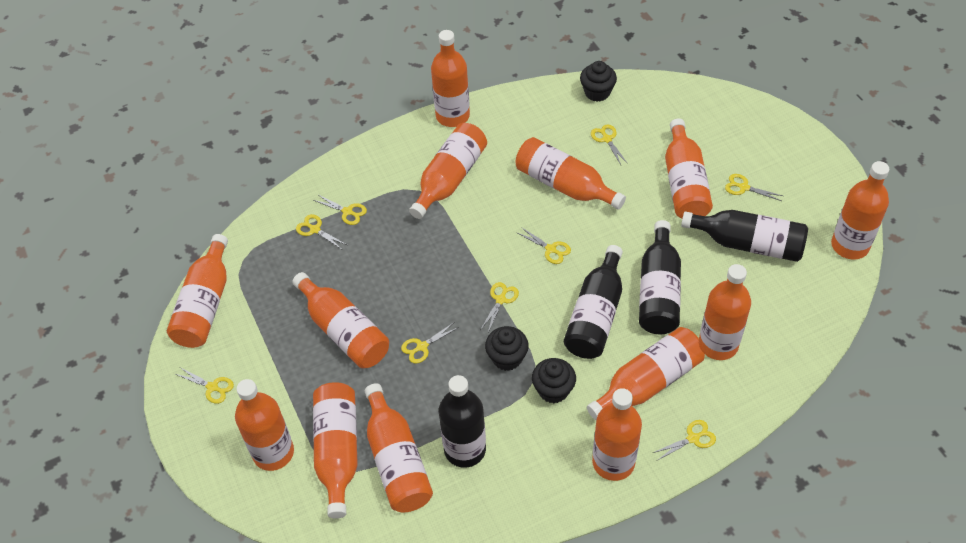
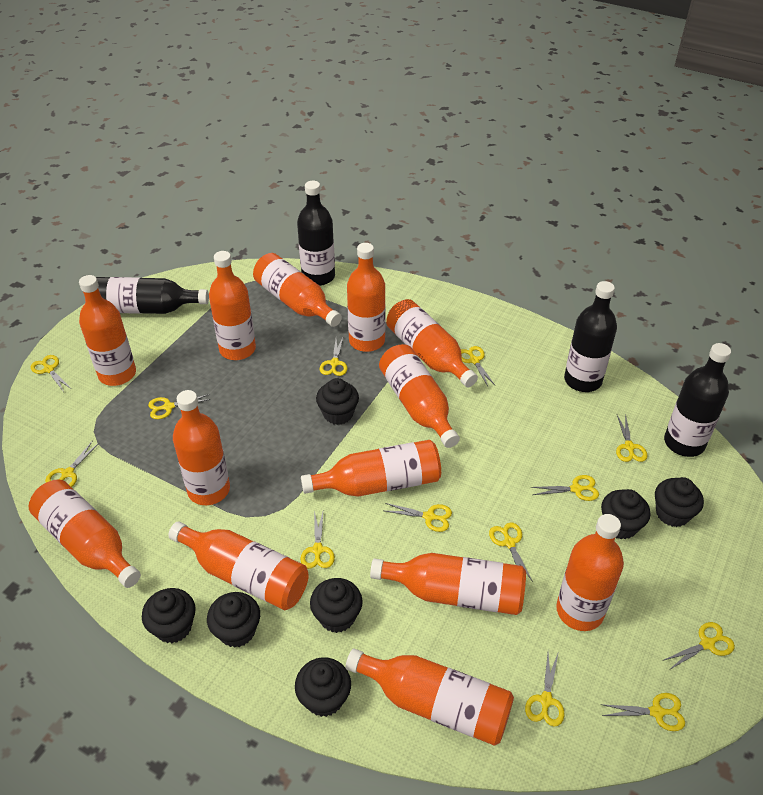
black cupcake: [485,326,529,371] [532,358,576,403] [580,61,617,102] = 3 -> [142,588,196,643] [207,592,260,648] [295,657,351,717] [310,578,363,633] [316,378,359,425] [601,489,650,539] [655,477,704,527] = 7
yellow scissors: [175,367,234,404] [296,214,347,249] [314,194,367,225] [401,323,459,364] [480,282,519,332] [516,227,571,264] [591,125,628,165] [653,420,716,460] [725,174,783,201] = 9 -> [31,355,71,392] [45,440,99,487] [148,394,211,419] [300,511,335,569] [320,335,348,376] [385,503,452,532] [461,346,495,386] [489,522,533,582] [525,651,565,726] [531,475,599,501] [601,693,685,731] [616,414,647,462] [662,622,735,670] = 13

